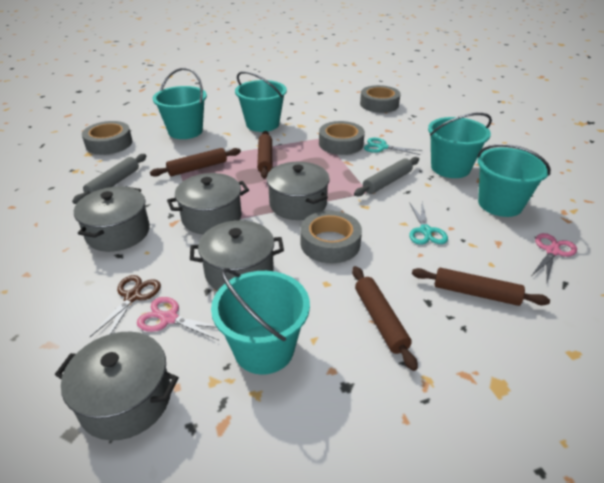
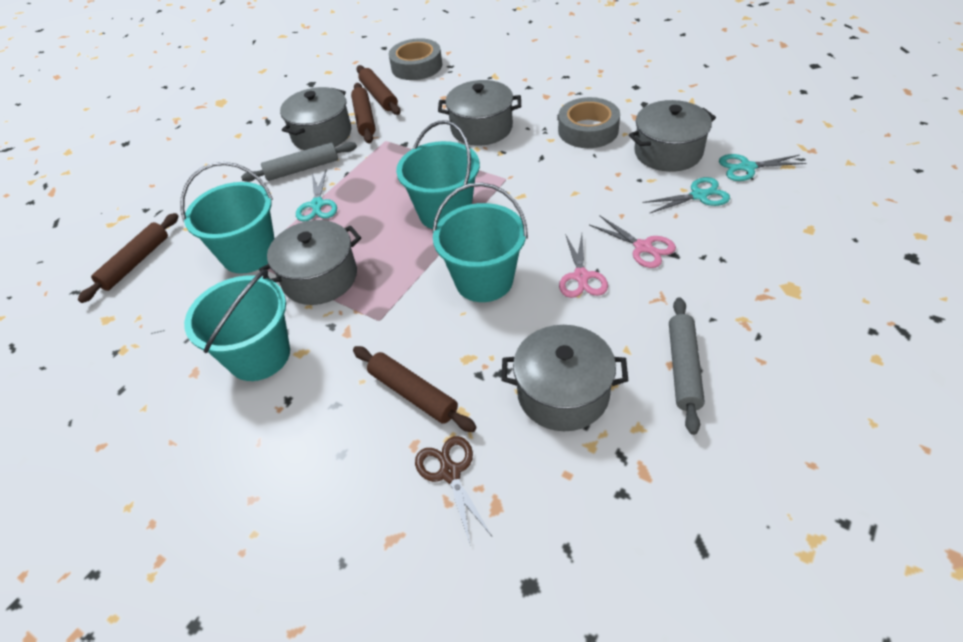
grey tape: [82,121,132,155] [300,211,362,263] [319,121,365,155] [360,85,401,113] = 4 -> [389,38,442,80] [558,97,620,148] = 2
turquoise bucket: [152,68,207,139] [211,268,310,375] [235,71,287,132] [428,113,492,178] [477,144,551,217] = 5 -> [180,162,275,274] [184,269,290,381] [396,120,480,229] [432,182,528,302] = 4
turquoise scissors: [364,138,422,155] [409,202,448,245] = 2 -> [296,171,337,222] [642,177,730,214] [719,154,806,181] = 3

